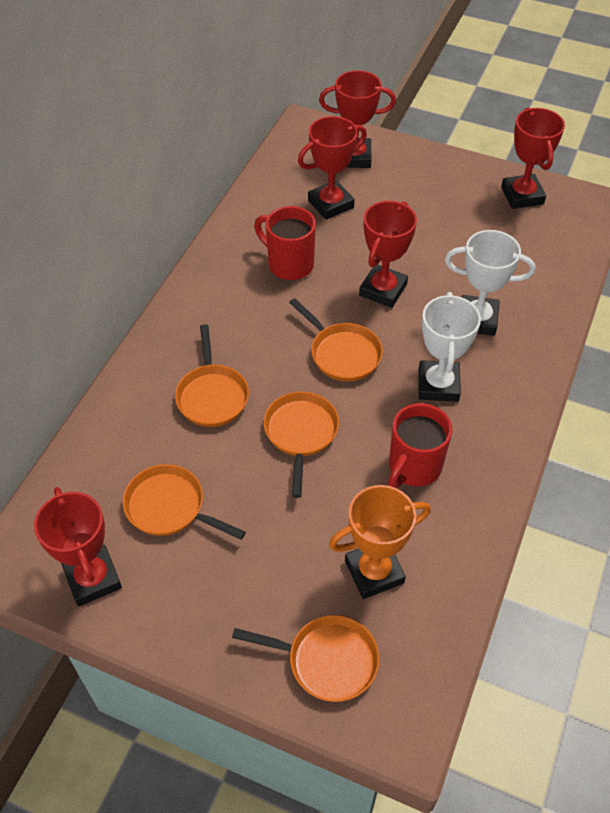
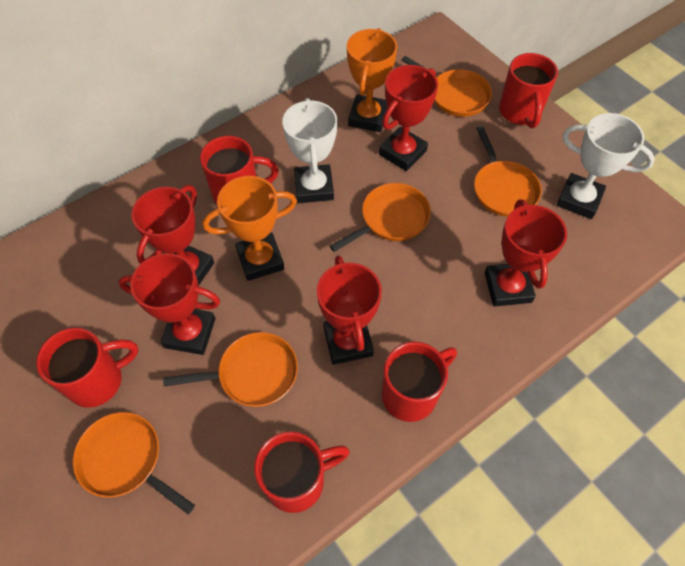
orange trophy: [329,485,431,599] = 1 -> [203,176,297,281] [347,28,397,132] = 2
red mug: [254,206,316,280] [388,403,452,489] = 2 -> [36,327,138,408] [200,136,279,204] [254,431,350,513] [382,342,457,422] [499,53,558,128] = 5

